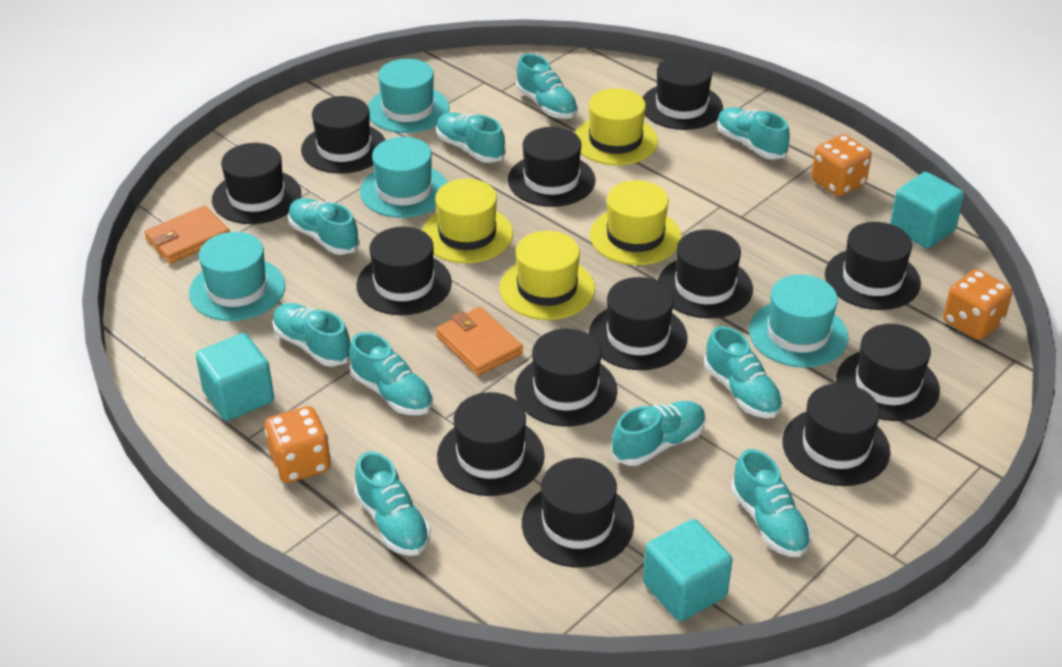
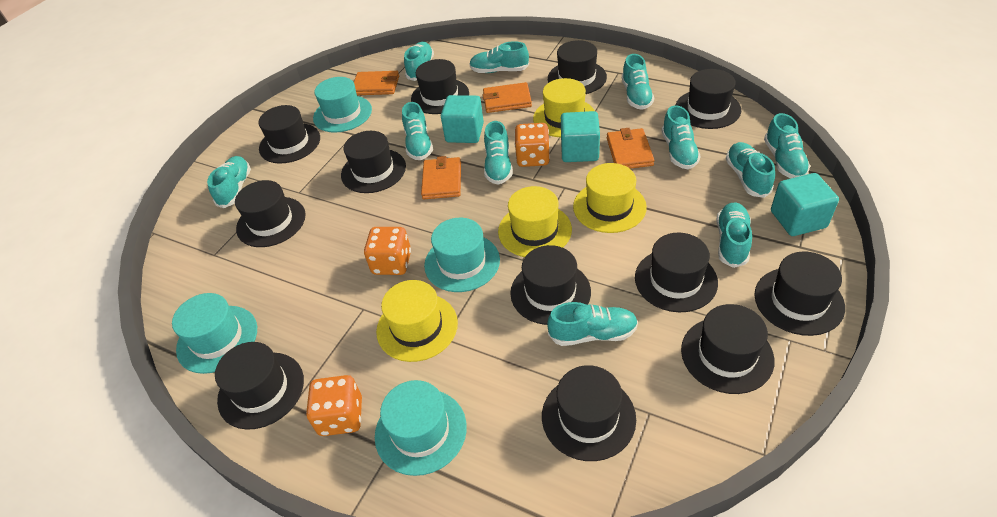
black hat: [212,143,301,224] [301,96,385,174] [356,227,452,315] [437,392,545,496] [508,127,595,207] [515,329,617,426] [522,458,634,568] [589,277,688,370] [642,56,723,130] [658,229,753,319] [782,383,890,486] [825,222,921,310] [836,324,940,421] = 13 -> [215,342,304,430] [235,180,306,247] [258,105,320,164] [341,131,406,193] [411,59,469,114] [510,245,591,325] [542,365,636,461] [548,40,607,94] [635,233,718,312] [675,69,741,129] [681,304,775,394] [754,252,845,336] = 12
orange wallet: [144,206,230,264] [436,307,523,376] = 2 -> [354,71,399,95] [421,156,461,199] [483,82,532,113] [607,128,654,169] = 4
turquoise shoe: [272,303,351,367] [288,198,360,255] [349,332,433,415] [354,451,430,556] [436,112,506,163] [516,54,578,119] [611,401,706,466] [704,326,783,418] [717,107,790,160] [731,449,811,557] = 10 -> [207,156,251,208] [402,102,433,160] [404,42,434,81] [469,41,529,73] [484,121,513,185] [547,302,638,346] [622,54,654,110] [661,105,700,169] [716,202,752,268] [726,142,775,198] [764,113,810,178] = 11

